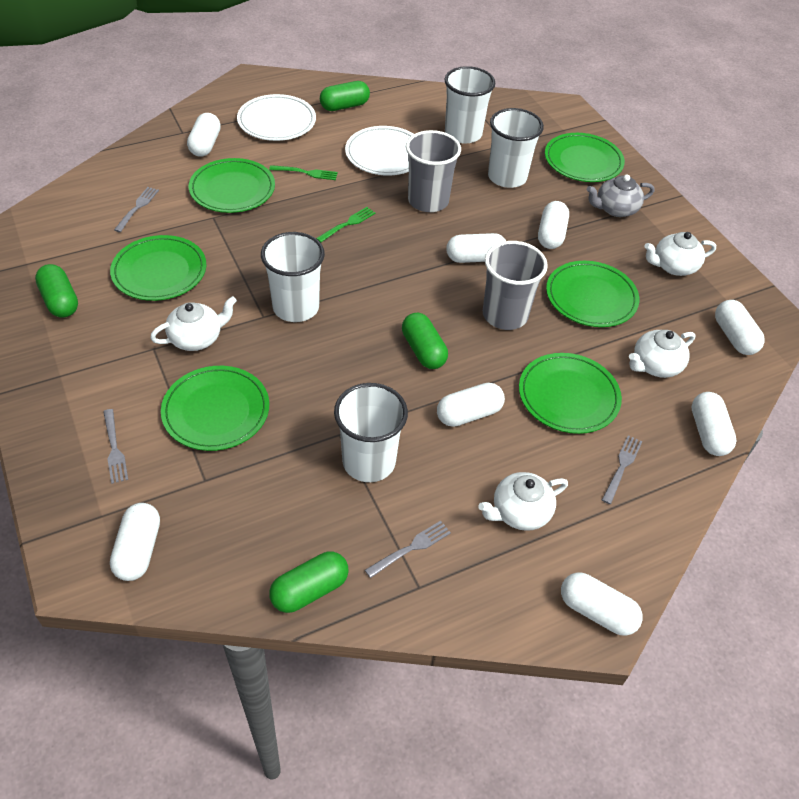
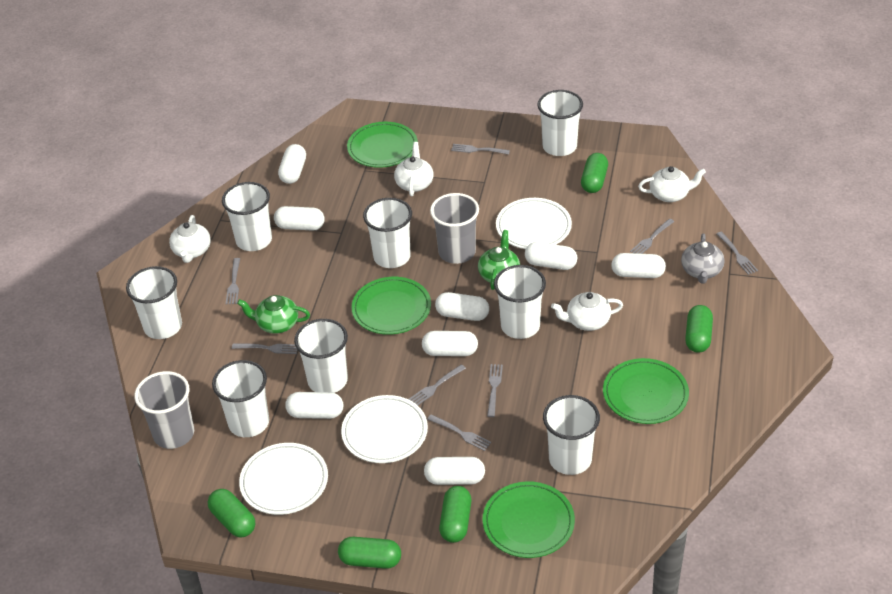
green capsule: [35,264,78,318] [269,551,349,613] [320,81,370,111] [402,313,448,369] = 4 -> [208,489,255,537] [338,537,401,569] [439,486,471,543] [581,153,608,193] [685,305,713,353] = 5
green fork: [269,165,338,180] [316,207,376,243] = 2 -> none = 0
green plate: [110,235,207,301] [161,366,269,451] [189,158,275,213] [519,353,622,434] [545,133,625,182] [546,261,639,327] = 6 -> [347,122,418,168] [351,277,431,335] [482,481,575,558] [603,358,689,424] = 4
green teapot: none = 0 -> [237,295,310,334] [478,230,520,290] = 2
grey fork: [103,409,128,484] [114,187,159,232] [365,521,451,578] [602,435,643,504] = 4 -> [226,258,240,304] [232,343,297,354] [408,364,466,405] [427,414,492,451] [451,144,510,154] [487,364,503,417] [630,219,674,254] [717,232,758,275] = 8
white cup: [261,232,325,322] [334,383,408,482] [445,66,495,144] [488,108,544,188] = 4 -> [126,266,182,339] [212,360,269,437] [222,182,272,251] [294,319,348,393] [363,198,412,268] [494,265,546,339] [537,90,583,156] [543,395,600,475] = 8
white plate: [237,94,316,141] [345,126,414,176] = 2 -> [239,443,328,515] [341,395,428,463] [496,198,572,249] = 3

